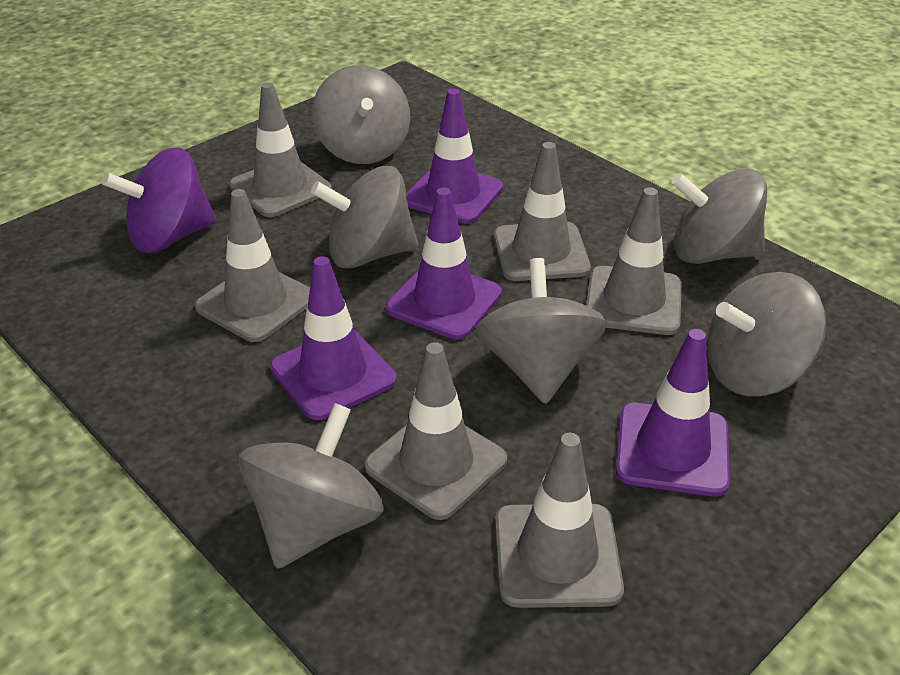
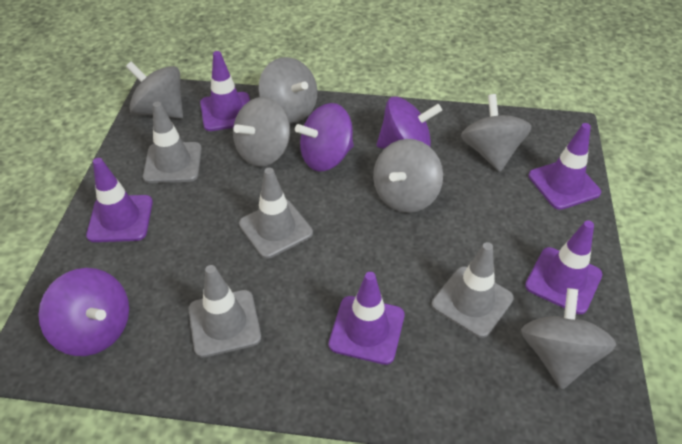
grey traffic cone: [195,189,310,342] [229,82,332,217] [365,342,507,520] [494,142,591,281] [495,433,624,608] [586,187,682,335] = 6 -> [143,102,202,183] [188,265,261,358] [239,168,313,259] [432,242,514,338] = 4
purple spinning top: [102,147,217,253] = 1 -> [38,268,129,356] [295,103,354,172] [377,96,442,149] = 3
purple traffic cone: [270,256,397,420] [386,187,502,340] [406,89,503,223] [616,329,730,497] = 4 -> [86,158,153,242] [200,51,250,131] [329,272,405,365] [525,221,602,314] [528,123,601,210] = 5

